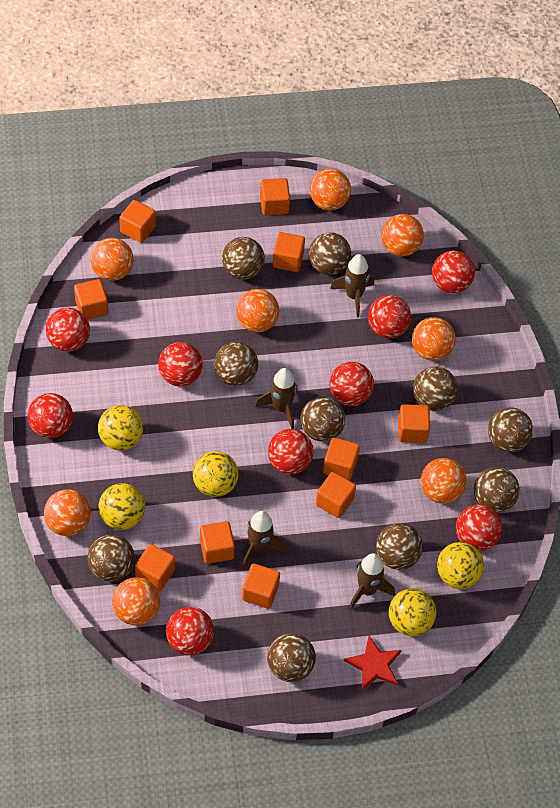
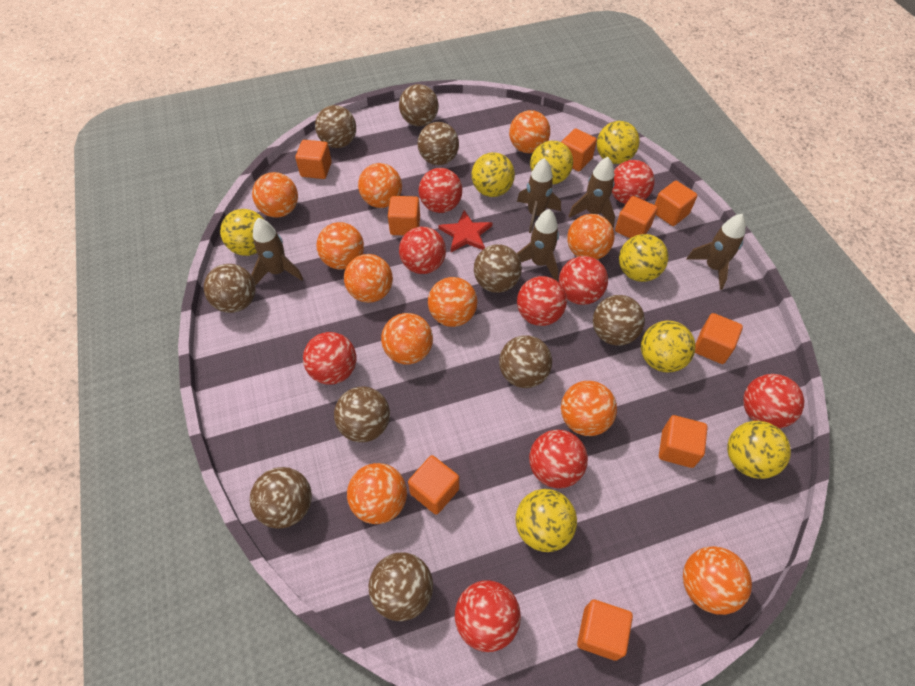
brown rocket: [242,511,287,569] [255,368,298,429] [330,254,374,317] [349,553,395,610] = 4 -> [251,218,303,286] [517,158,561,233] [517,209,559,281] [569,157,615,227] [686,214,746,290] = 5
orange ball: [44,489,91,536] [90,238,134,281] [112,577,160,625] [236,289,279,332] [310,169,351,210] [382,214,424,256] [412,317,456,361] [421,458,467,504] = 8 -> [252,172,298,218] [316,222,364,270] [344,254,393,303] [347,463,407,524] [358,163,402,208] [381,313,433,365] [428,277,477,327] [509,110,550,153] [561,381,617,436] [567,214,615,260] [683,546,752,615] = 11
orange cube: [74,279,108,320] [119,200,156,243] [135,544,175,591] [200,521,235,564] [242,563,280,609] [260,178,290,215] [273,232,305,272] [316,472,356,518] [323,437,360,481] [398,404,430,443] = 10 -> [295,140,332,179] [388,196,420,235] [408,455,459,515] [561,128,597,171] [577,600,633,661] [615,196,658,238] [655,181,697,226] [659,415,708,468] [695,313,743,364] = 9
yellow ball: [98,405,143,450] [98,483,145,530] [193,451,238,497] [389,588,436,636] [437,542,484,589] = 5 -> [220,209,263,256] [472,152,515,197] [515,489,577,552] [530,141,573,184] [597,121,639,164] [619,234,668,282] [641,321,696,373] [727,421,791,479] = 8

